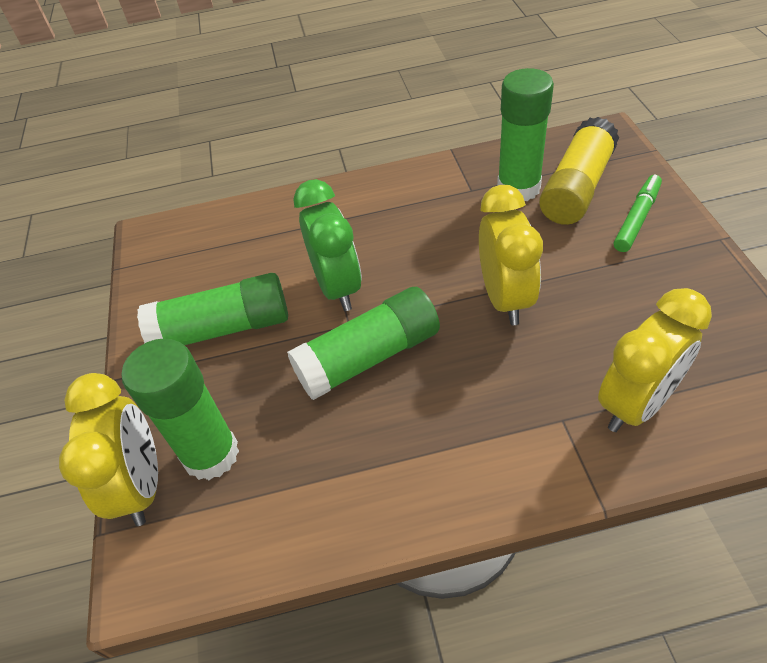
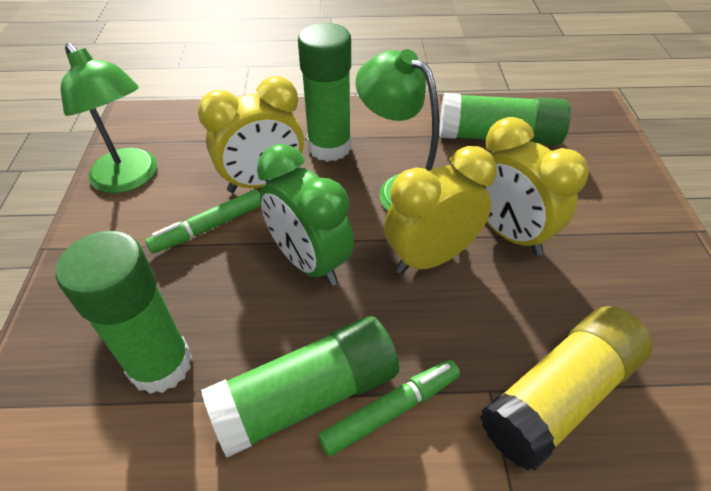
green lamp: none = 0 -> [61,43,157,193] [356,49,439,211] = 2
green marker: [614,175,662,252] = 1 -> [145,189,261,254] [318,360,460,457] = 2

